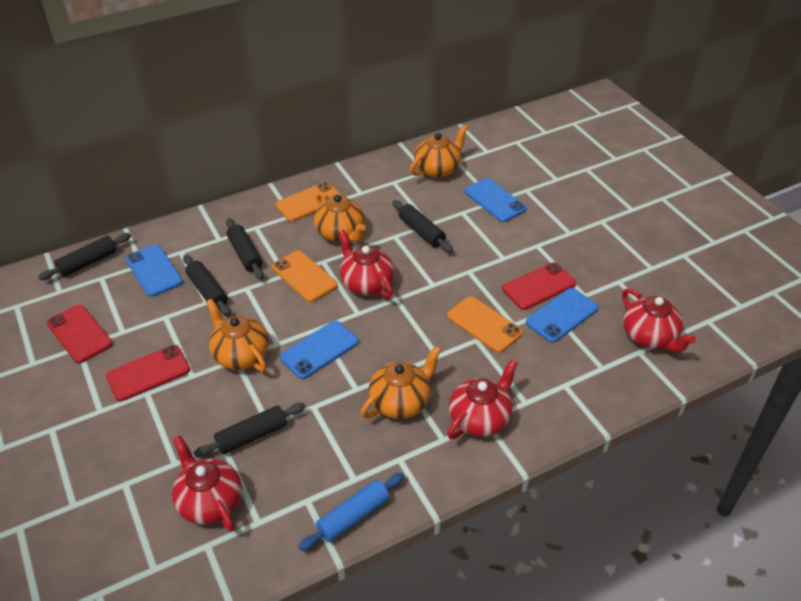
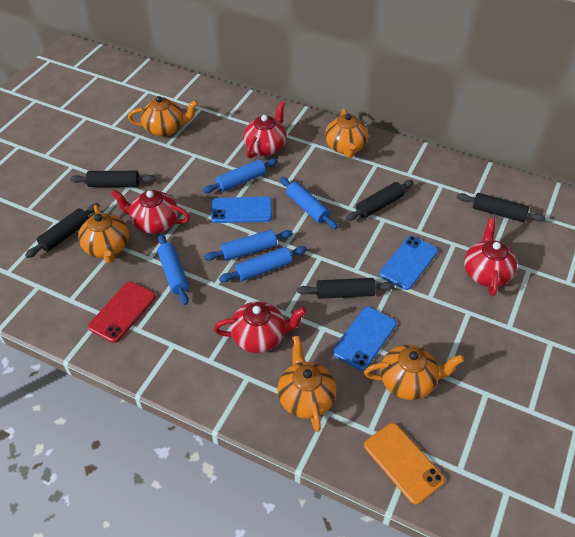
blue phone: [125,245,183,297] [280,321,359,379] [464,178,527,222] [526,288,599,343] = 4 -> [211,197,272,223] [333,307,397,371] [379,236,438,290] = 3
blue rolling pin: [299,472,404,551] = 1 -> [157,234,189,305] [203,159,278,193] [204,230,293,261] [219,246,307,282] [280,177,338,229] = 5
orange phone: [272,250,338,302] [275,182,342,222] [447,296,523,353] = 3 -> [364,423,445,505] = 1
orange teapot: [206,299,269,372] [314,192,366,242] [361,346,441,419] [410,125,468,178] = 4 -> [78,205,129,263] [128,96,198,137] [277,336,336,432] [325,108,368,158] [364,345,464,400] = 5
red phone: [47,305,113,363] [106,345,190,401] [502,262,576,310] = 3 -> [88,282,156,343] = 1

